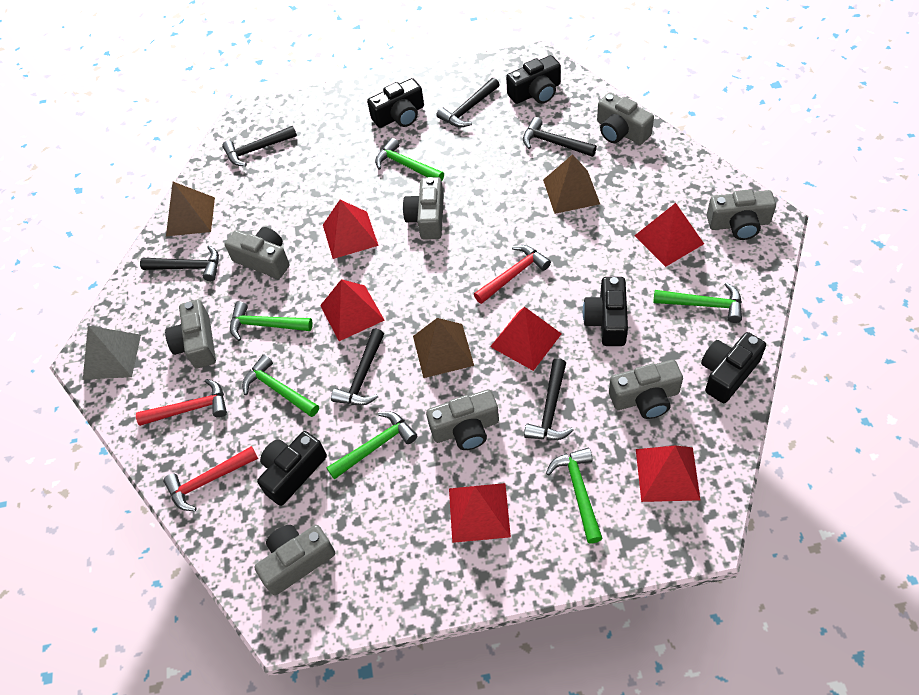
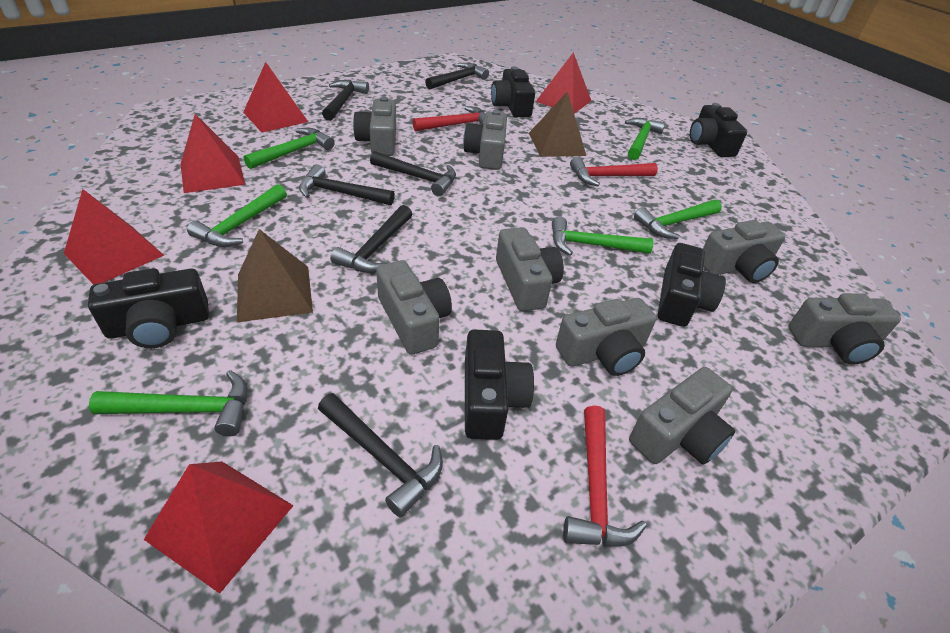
brown pyramid: [166,182,215,236] [413,318,474,378] [543,154,600,214] = 3 -> [237,229,313,322] [529,92,586,157] = 2
grey pyramid: [83,326,141,380] = 1 -> none = 0
red pyramid: [320,279,385,341] [323,200,379,259] [449,483,511,543] [490,307,562,371] [634,203,704,267] [636,446,700,502] = 6 -> [64,189,164,285] [144,461,294,594] [181,114,245,193] [243,62,308,133] [536,52,591,114] = 5

